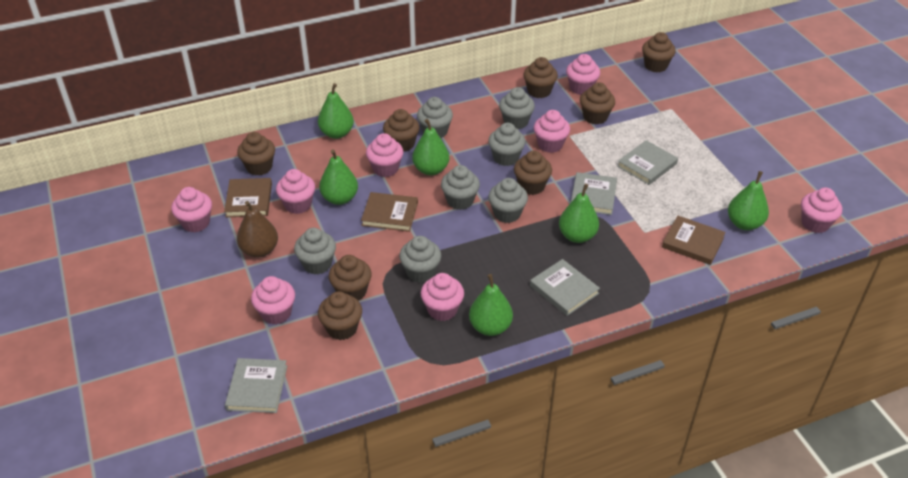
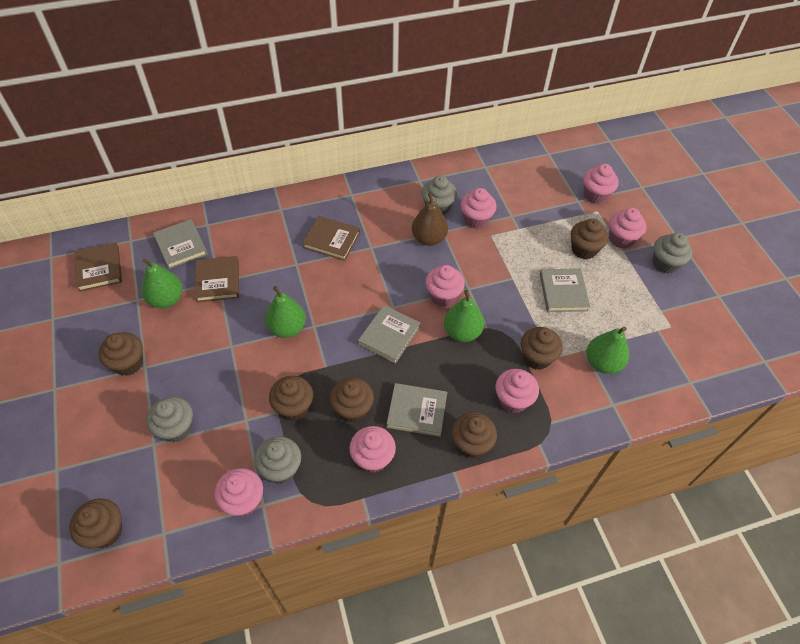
brown cupcake: [237,132,275,175] [318,291,362,340] [329,255,372,300] [383,109,420,152] [514,151,552,195] [523,57,558,98] [580,82,615,125] [642,32,676,72] = 8 -> [69,498,122,548] [98,332,143,376] [269,376,313,421] [330,378,374,423] [452,412,497,458] [521,327,563,370] [571,218,608,259] = 7
green pear: [318,83,354,139] [319,149,358,205] [412,119,449,175] [469,274,513,336] [559,183,599,243] [728,171,769,230] = 6 -> [141,258,183,308] [265,286,306,338] [444,289,484,342] [587,327,629,374] = 4
grey cupcake: [294,228,336,275] [399,236,441,283] [417,97,453,138] [441,165,480,210] [488,123,526,166] [488,178,528,223] [499,87,535,129] = 7 -> [146,397,193,442] [254,436,301,484] [422,176,457,216] [653,233,693,274] = 4
pink cupcake: [171,187,212,233] [251,276,295,324] [276,169,315,214] [366,133,404,177] [420,273,464,321] [533,110,570,153] [566,54,600,95] [801,187,842,233] = 8 -> [214,468,263,517] [349,426,396,473] [425,265,465,307] [460,188,497,229] [495,369,539,413] [583,164,619,204] [609,208,646,249] = 7

